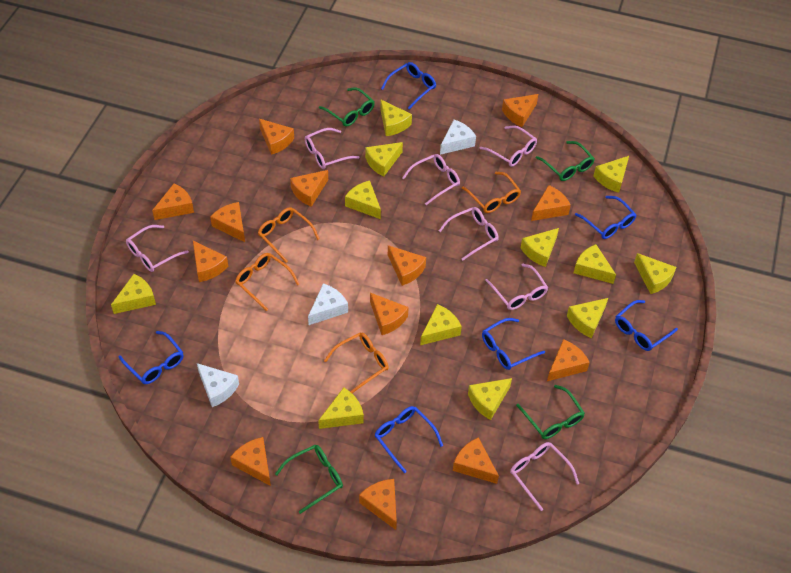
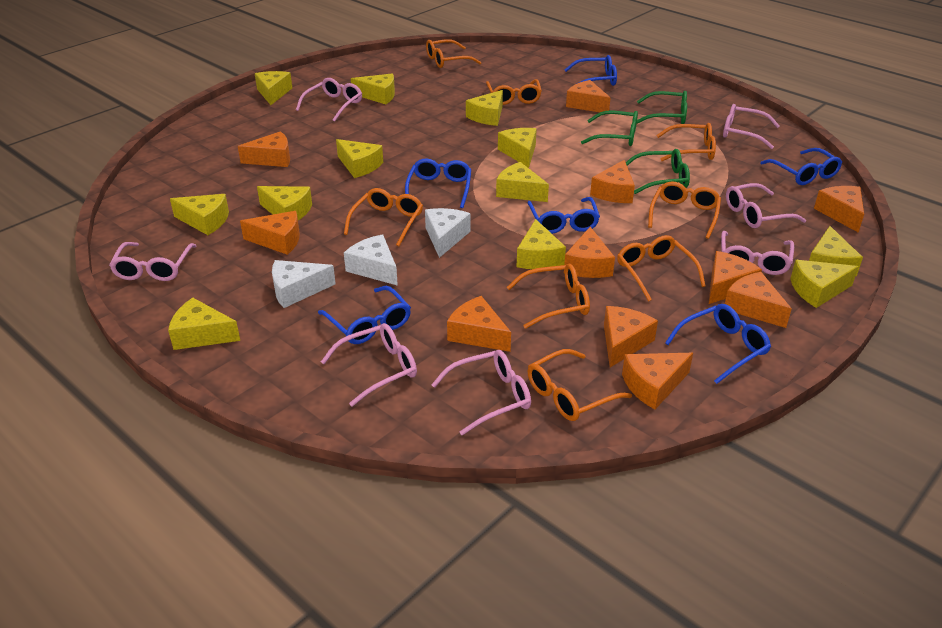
green glasses: [275,445,343,514] [319,87,375,127] [516,385,585,439] [536,141,595,181] = 4 -> [581,110,638,146] [626,149,690,194] [637,91,687,124] = 3
orange cheese: [152,183,194,220] [193,241,228,282] [210,202,245,242] [230,437,271,486] [259,119,294,155] [290,170,328,207] [359,479,397,530] [370,293,409,335] [388,245,426,286] [453,437,499,484] [502,94,538,127] [531,185,571,221] [547,339,590,381] = 13 -> [238,131,290,167] [240,211,300,255] [447,296,511,352] [564,227,615,278] [566,80,610,112] [590,160,635,203] [604,306,658,367] [622,353,693,409] [709,251,762,304] [725,272,792,328] [814,186,864,233] = 11
orange glasses: [235,253,299,311] [258,207,320,263] [324,333,389,393] [462,172,521,213] = 4 -> [344,188,423,246] [426,39,481,68] [486,79,542,105] [507,263,590,329] [528,349,632,421] [617,235,706,302] [648,182,721,239] [656,123,716,161] = 8

